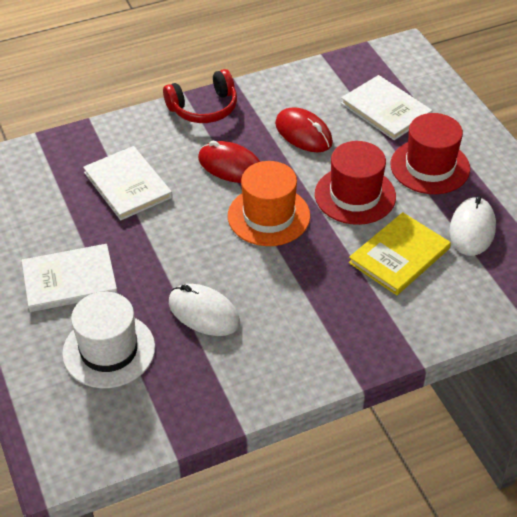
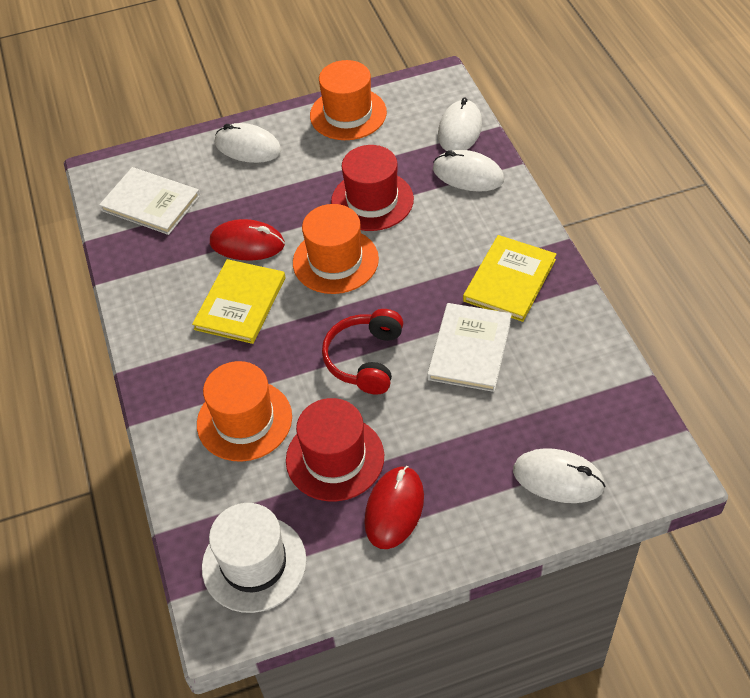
orange hat: [228,161,310,246] = 1 -> [197,361,292,462] [293,204,379,294] [310,60,387,140] = 3
white book: [22,244,118,312] [83,146,172,220] [341,75,432,140] = 3 -> [99,167,200,235] [427,303,512,392] = 2
white mouse: [169,284,240,336] [450,196,496,256] = 2 -> [215,123,281,163] [433,150,504,192] [438,97,482,151] [513,448,606,503] = 4
yellow book: [349,212,451,295] = 1 -> [192,259,285,344] [463,235,556,322] = 2

